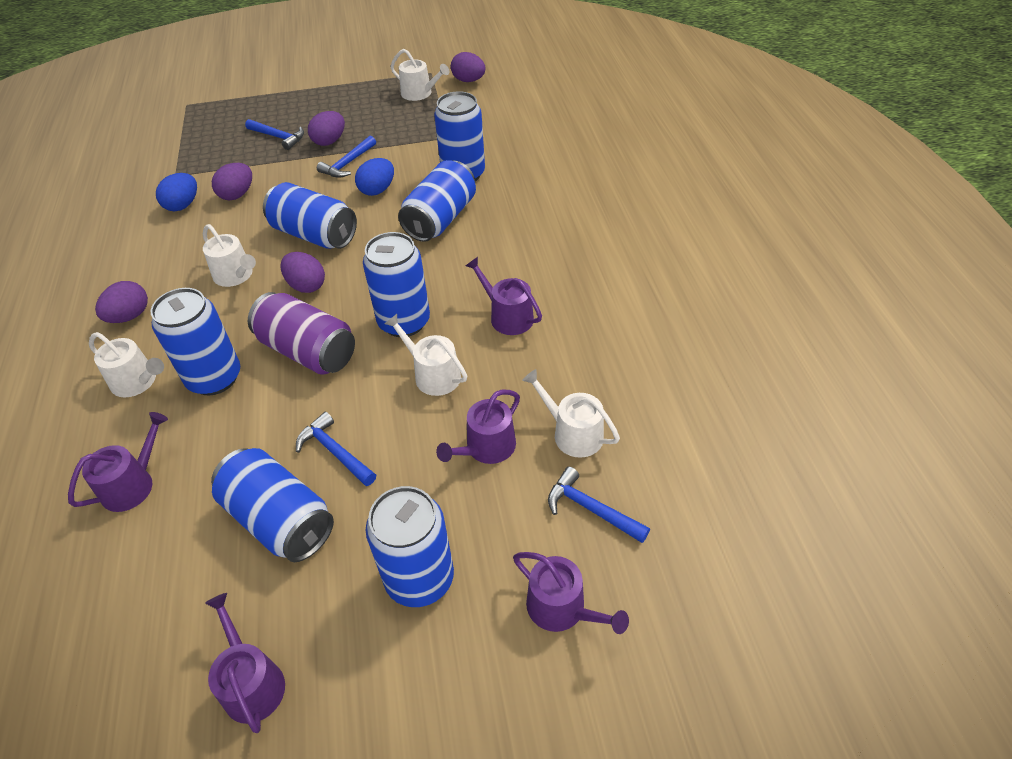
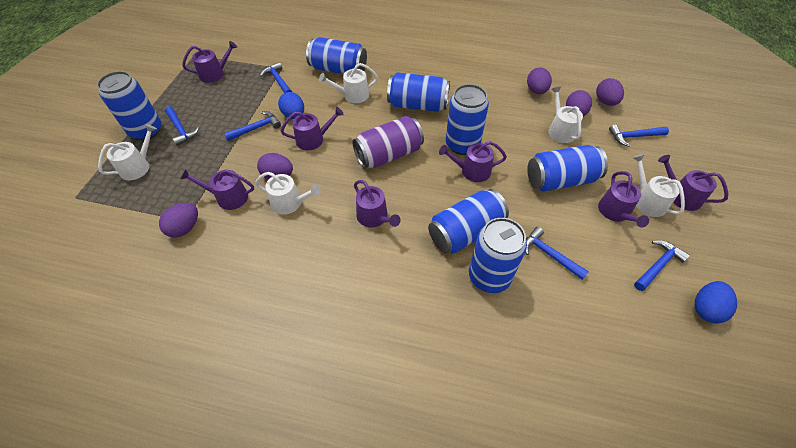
blue hammer: [245,119,304,150] [296,412,376,486] [317,136,376,178] [548,467,650,543] = 4 -> [165,106,199,146] [224,111,281,141] [260,62,292,93] [525,227,589,280] [609,125,669,147] [634,240,690,291] = 6
purple watering can: [68,412,168,512] [205,593,285,733] [436,389,520,464] [466,257,542,335] [513,552,629,634] = 5 -> [180,169,254,210] [182,41,237,83] [281,107,344,150] [354,180,401,228] [439,141,507,182] [598,171,649,228] [658,155,729,211] = 7

